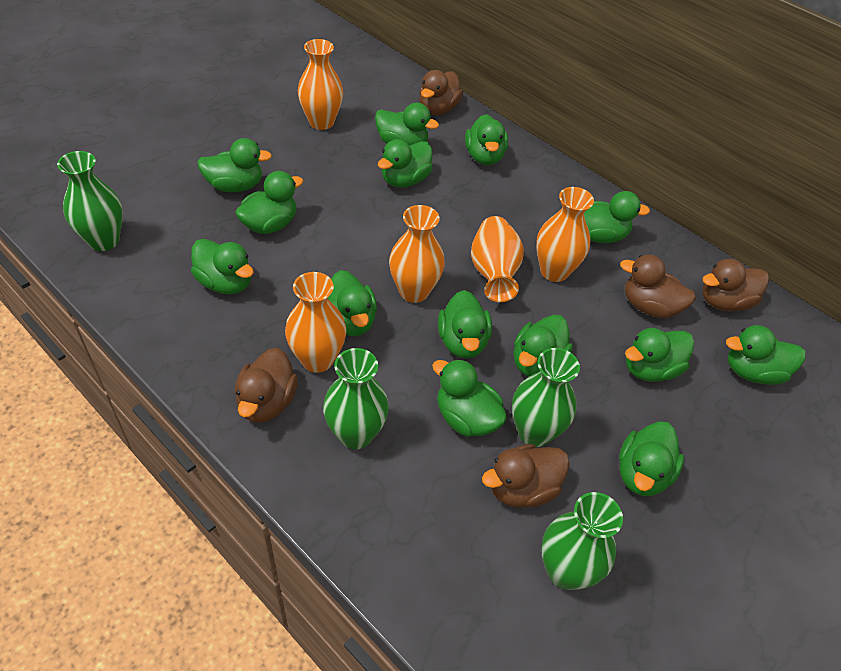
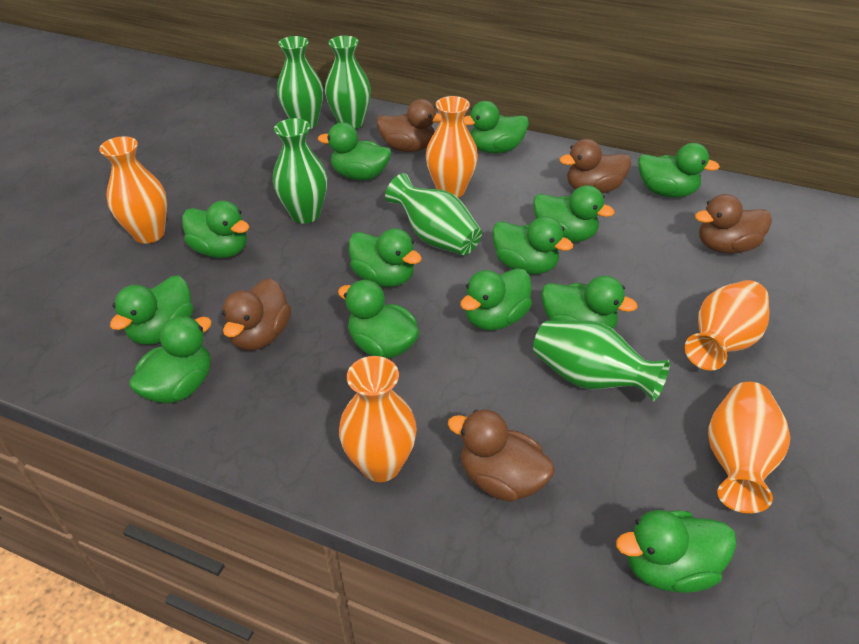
green duck: [191,239,254,295] [197,138,272,192] [235,171,303,234] [328,270,377,336] [375,103,439,146] [378,139,433,188] [432,359,507,437] [438,290,492,359] [465,114,508,165] [514,315,573,377] [584,191,650,243] [619,421,684,496] [625,328,694,382] [726,325,806,385] = 14 -> [110,275,193,345] [129,316,212,404] [182,201,249,258] [318,122,391,180] [338,280,419,359] [349,228,422,287] [460,268,532,331] [463,101,529,154] [492,216,573,274] [533,185,615,242] [541,276,638,329] [616,510,737,593] [638,143,720,197] = 13
green vase: [57,151,123,251] [323,348,389,449] [512,348,580,447] [541,492,623,590] = 4 -> [273,118,327,224] [277,36,323,129] [325,36,371,129] [385,173,482,255] [533,320,670,401] = 5

